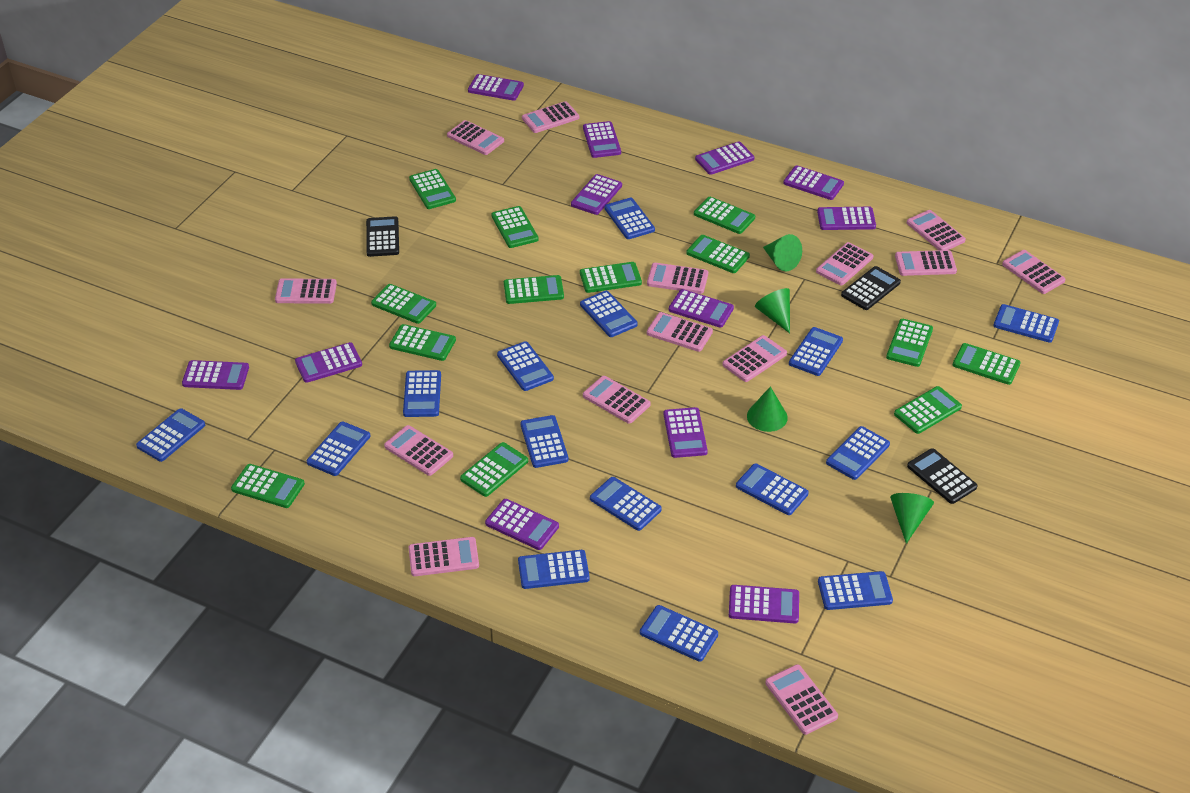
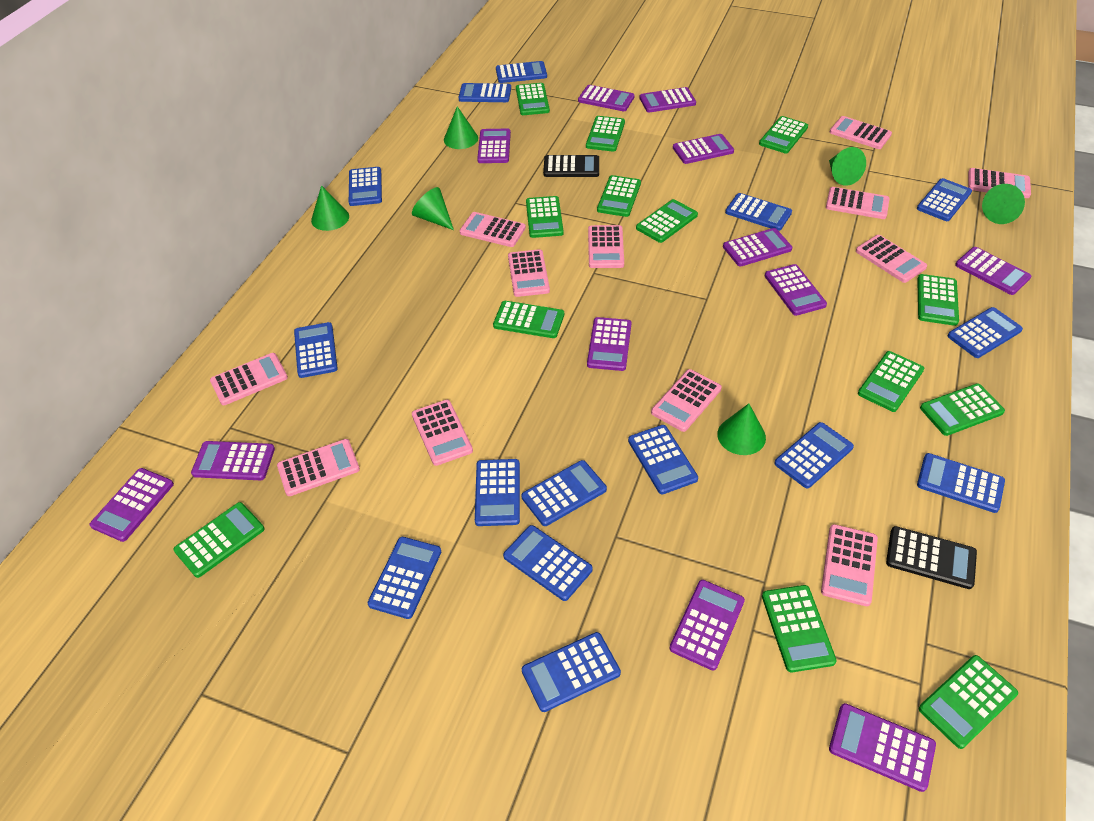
black calculator: [366,216,399,257] [841,266,901,310] [907,448,978,504] = 3 -> [543,155,599,177] [886,526,977,589] = 2
green cone: [747,386,788,432] [755,288,790,333] [763,234,802,271] [890,493,934,544] = 4 -> [311,185,349,231] [412,187,454,230] [444,106,478,149] [717,404,766,455] [829,147,866,186] [982,184,1025,224] = 6
pink calculator: [275,278,337,304] [384,425,453,476] [408,537,479,576] [447,120,504,155] [522,101,579,133] [583,376,651,424] [647,263,708,294] [647,312,713,352] [722,335,787,382] [765,664,838,735] [816,242,873,285] [895,250,957,276] [907,210,966,250] [1002,250,1065,294] = 14 -> [210,353,288,405] [277,439,360,496] [412,400,473,466] [459,212,526,247] [508,249,550,297] [588,225,624,268] [651,369,722,432] [821,524,878,606] [826,187,890,219] [830,116,892,149] [856,235,927,283] [968,168,1031,198] = 12

